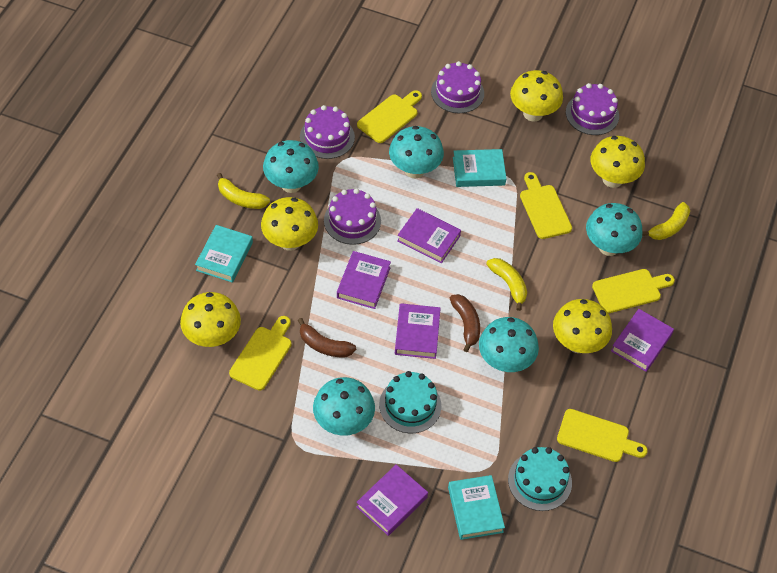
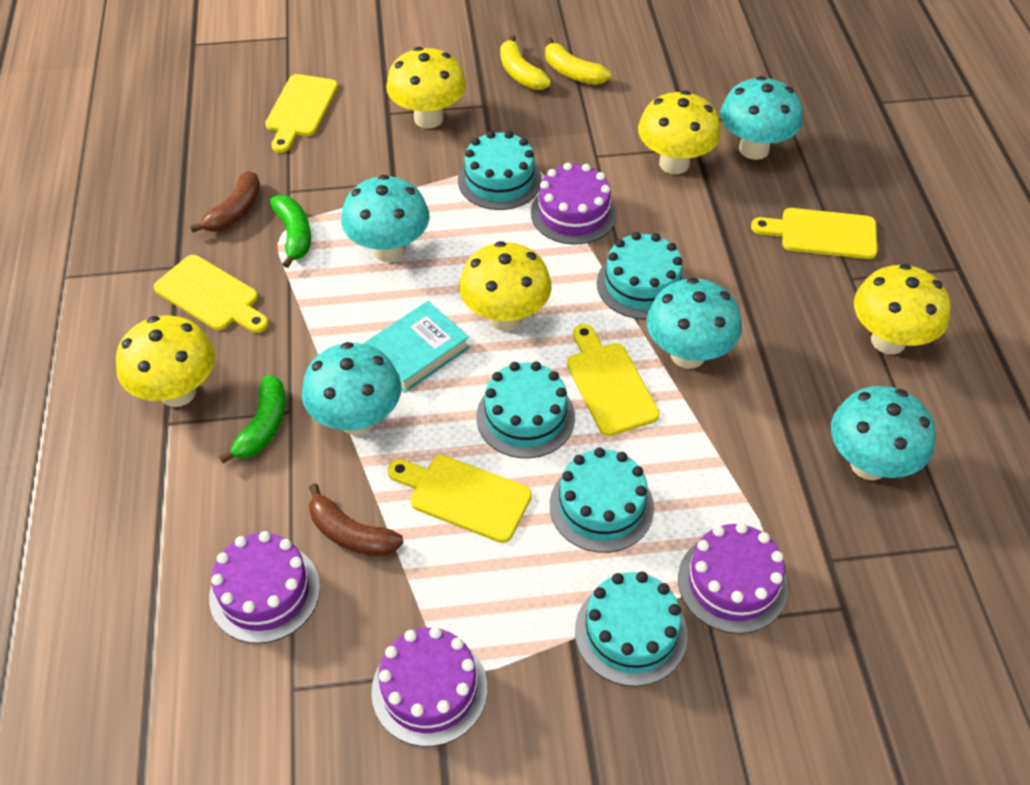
green banana: none = 0 -> [219,375,286,463] [270,195,311,268] = 2
purple book: [337,251,391,309] [356,464,428,536] [395,303,441,359] [397,208,461,264] [611,309,674,372] = 5 -> none = 0
turquoise book: [195,225,253,283] [448,475,505,540] [453,149,507,187] = 3 -> [363,301,470,393] = 1
turquoise cake: [379,371,441,433] [508,447,572,511] = 2 -> [458,131,542,210] [476,361,575,458] [550,447,654,553] [575,572,688,686] [597,232,686,319] = 5
yellow banana: [217,173,270,209] [486,258,527,311] [642,202,690,240] = 3 -> [500,35,551,90] [545,37,611,85] = 2

